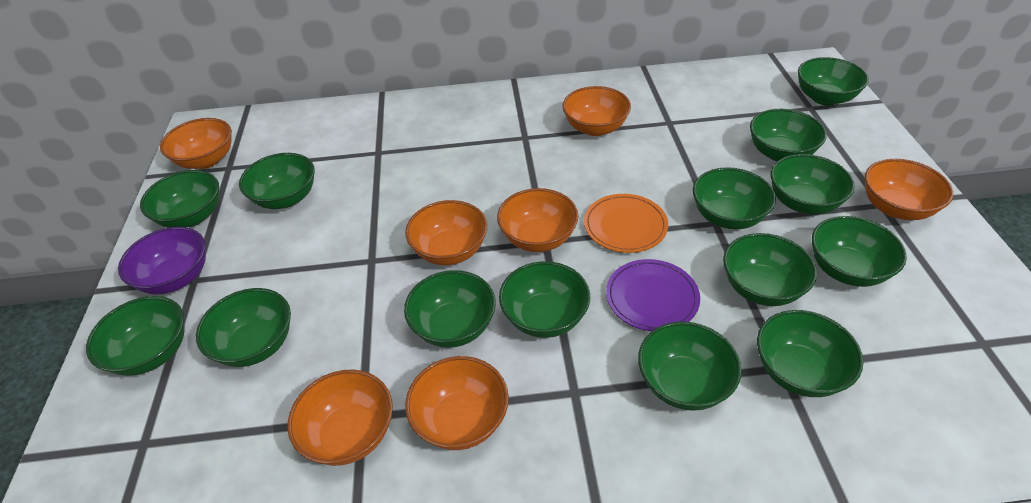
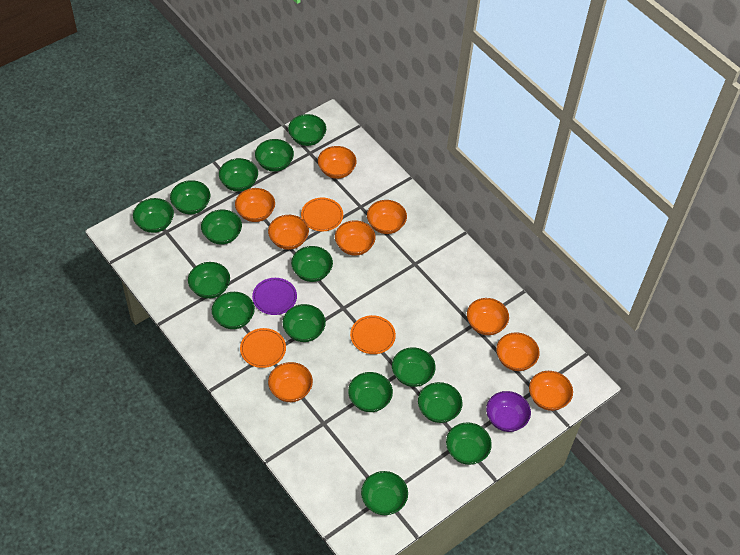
green bowl: [86,296,185,376] [140,170,219,228] [196,288,291,367] [239,153,315,209] [404,270,496,348] [499,261,590,338] [638,322,742,411] [693,167,776,229] [723,233,817,306] [750,109,827,161] [757,310,863,397] [771,154,855,214] [798,57,869,105] [812,216,907,287] = 14 -> [133,198,174,233] [170,180,210,214] [188,262,230,299] [201,210,242,245] [212,292,255,329] [219,158,258,192] [255,139,294,172] [283,304,326,342] [288,114,326,146] [291,246,333,282] [348,372,393,412] [361,471,408,515] [392,347,436,387] [418,382,462,423] [446,422,492,465] = 15
orange bowl: [160,118,232,169] [288,369,393,466] [405,200,487,265] [405,356,509,450] [497,188,579,252] [562,86,631,136] [865,159,954,220] = 7 -> [235,188,275,222] [268,215,309,250] [268,362,313,402] [318,146,357,179] [335,220,376,256] [367,200,407,234] [467,298,509,335] [496,332,540,371] [529,371,573,411] = 9
orange plate: [584,194,668,253] = 1 -> [240,328,286,368] [301,198,343,231] [350,315,396,354] = 3

